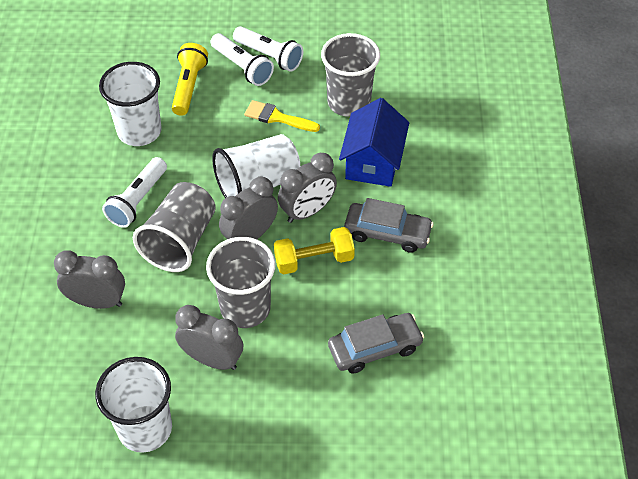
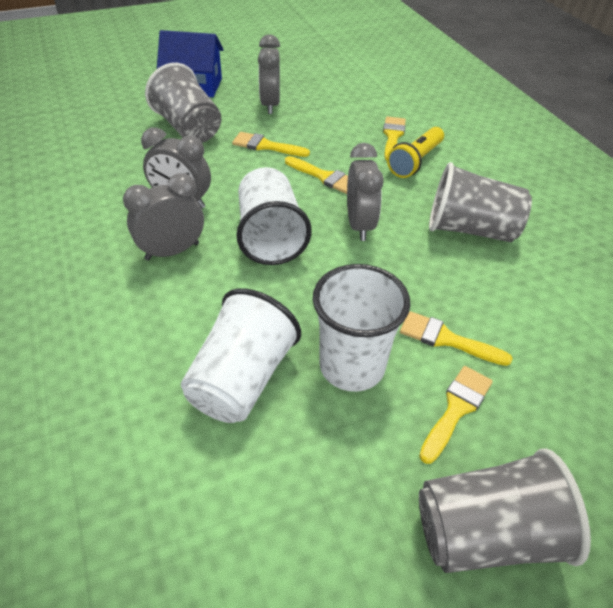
grey car: [328,313,424,373] [344,198,434,253] = 2 -> none = 0
white flashlight: [102,157,167,228] [211,33,274,86] [233,26,303,72] = 3 -> none = 0
yellow brush: [244,100,320,132] = 1 -> [232,132,310,157] [285,156,348,194] [383,117,406,160] [400,311,513,366] [419,366,493,464] = 5
yellow dumbbell: [274,227,355,274] = 1 -> none = 0

